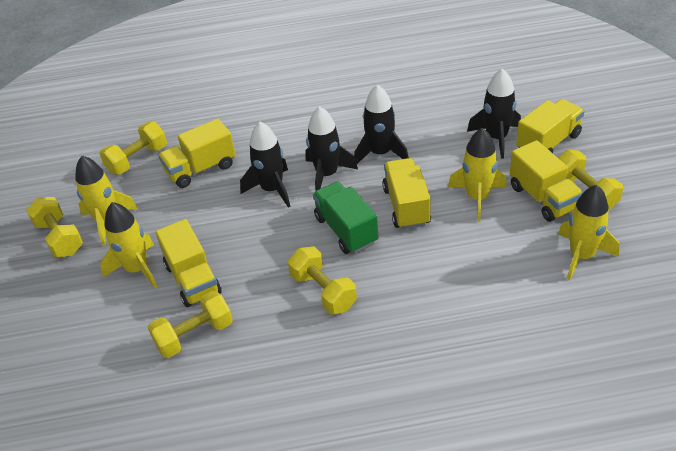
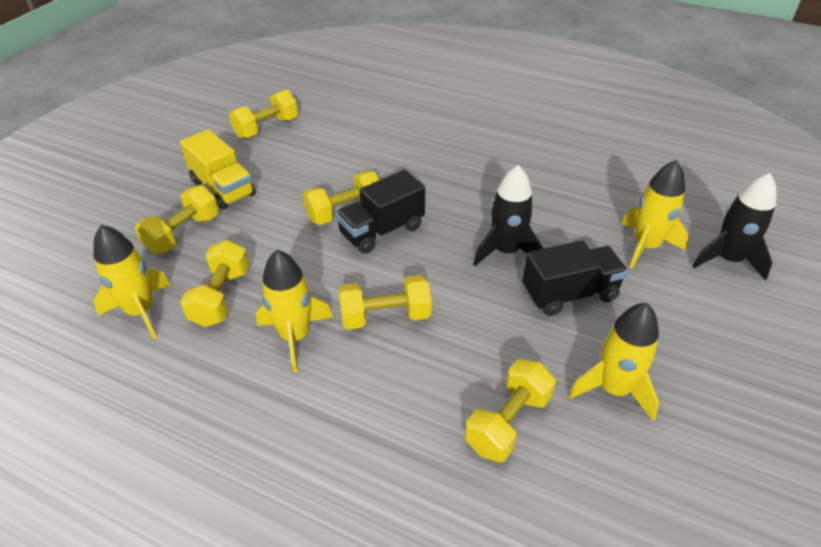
black rocket: [240,122,290,208] [305,106,358,191] [354,84,409,164] [467,68,521,159] = 4 -> [473,165,543,266] [692,173,777,281] = 2
black truck: none = 0 -> [336,170,425,254] [522,240,628,316] = 2
green truck: [313,182,378,254] = 1 -> none = 0
yellow dumbbell: [26,197,83,257] [99,122,167,175] [148,291,233,358] [288,246,357,314] [558,150,623,210] = 5 -> [135,185,219,254] [180,240,250,327] [229,90,298,139] [303,171,379,225] [338,275,432,330] [465,359,556,462] = 6
yellow truck: [156,219,222,307] [158,119,235,188] [382,158,431,229] [510,140,583,222] [516,99,585,153] = 5 -> [180,129,256,209] = 1

